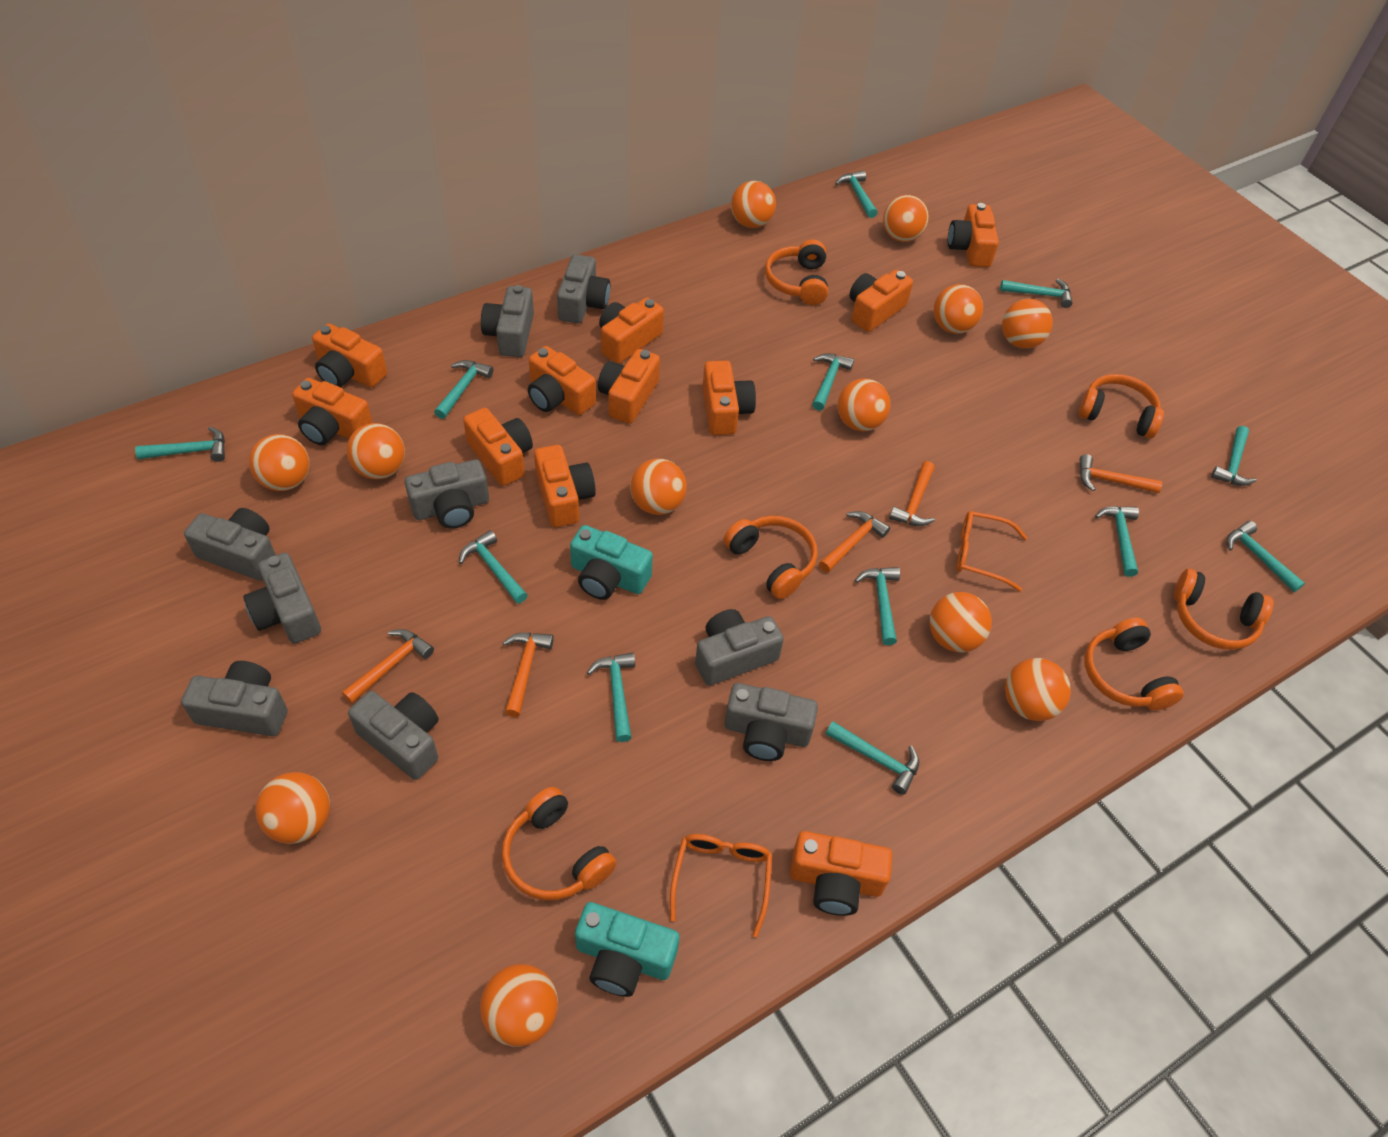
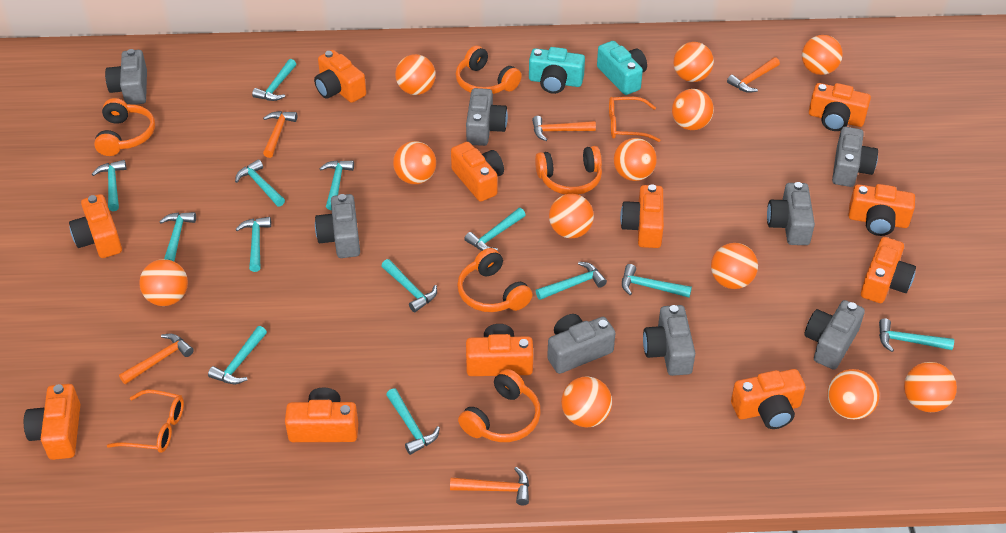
grey camera: [181,661,288,736] [184,508,276,581] [243,553,321,644] [348,691,439,780] [404,459,489,529] [481,285,534,357] [557,254,610,323] [695,609,784,686] [725,683,818,761] = 9 -> [105,49,147,105] [315,194,360,258] [466,88,508,146] [547,314,615,374] [643,305,695,376] [767,182,815,245] [804,300,865,370] [832,127,878,187] = 8
orange headphones: [502,787,617,901] [724,516,818,599] [765,240,828,305] [1078,374,1164,439] [1084,617,1184,711] [1174,569,1274,650] = 6 -> [94,98,155,156] [455,46,522,94] [457,248,532,312] [458,369,541,442] [535,146,602,195] = 5
turquoise hammer: [135,426,225,462] [434,360,493,419] [459,530,527,604] [587,652,635,742] [812,353,854,411] [826,721,919,795] [835,171,878,218] [855,567,900,645] [1000,279,1072,308] [1095,506,1139,577] [1211,426,1257,486] [1227,521,1305,592] = 12 -> [92,160,127,211] [159,212,196,261] [208,326,267,384] [235,159,285,207] [235,217,271,272] [252,59,296,101] [319,160,354,210] [382,259,437,312] [386,388,440,455] [465,208,526,251] [536,262,607,300] [622,264,692,297] [879,318,954,352] = 13

